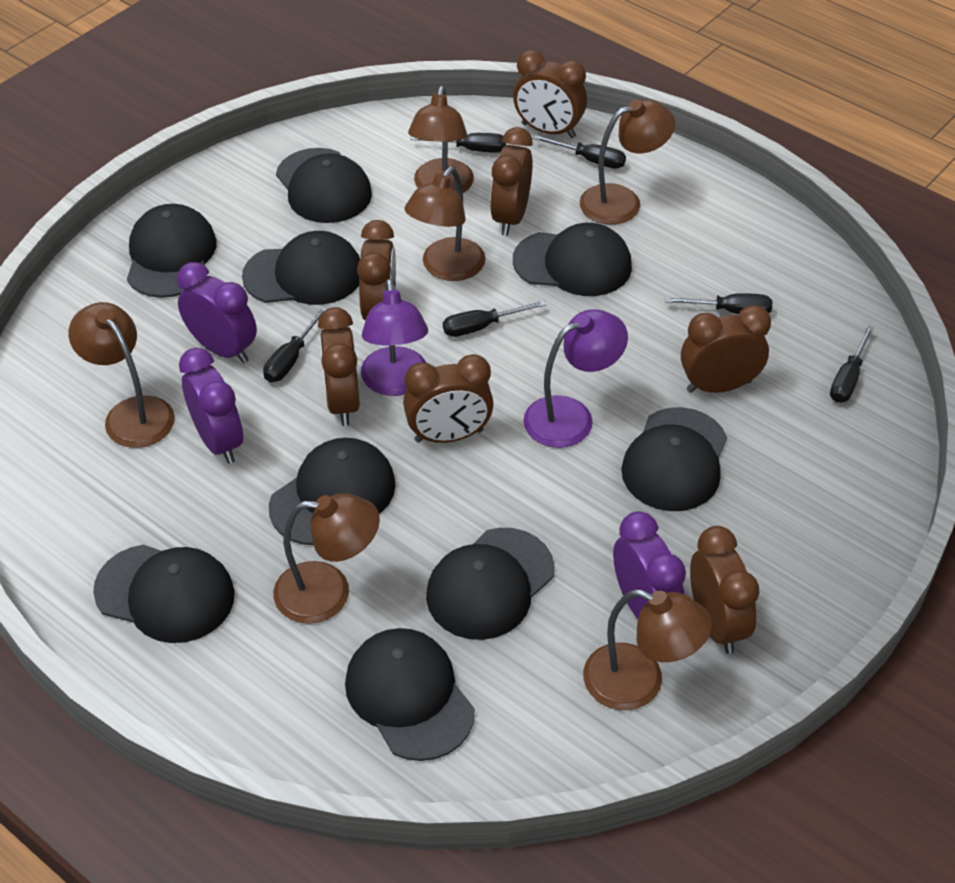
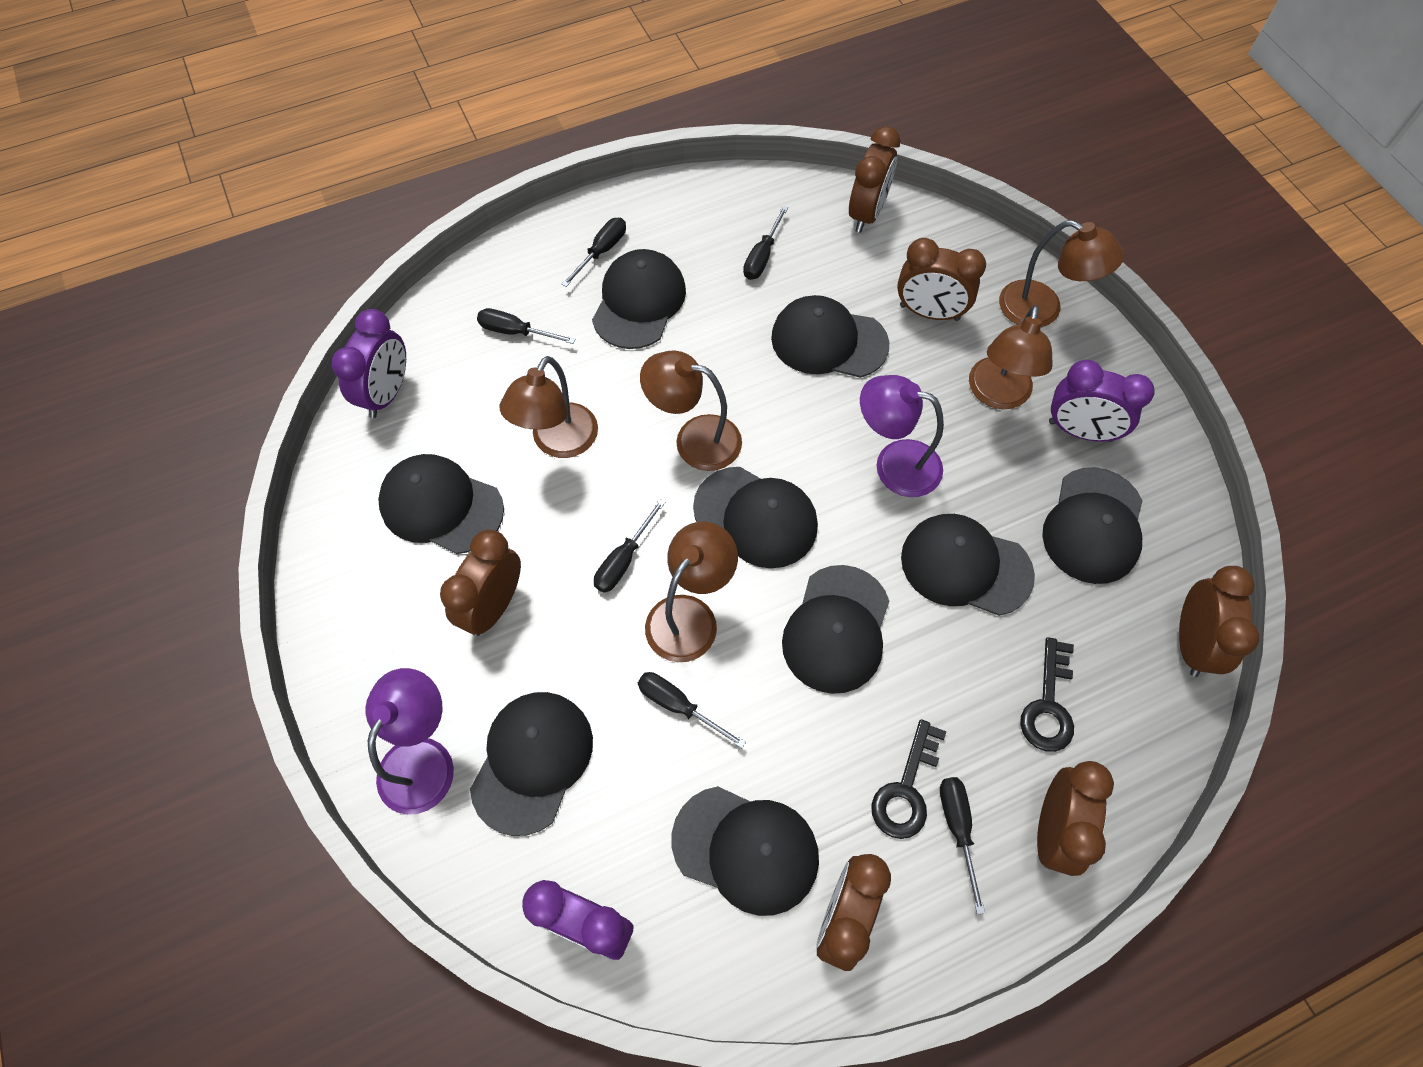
black key: none = 0 -> [871,719,947,839] [1020,637,1074,752] = 2
brown clock: [318,307,360,426] [357,220,396,321] [403,354,494,443] [490,127,533,236] [513,50,587,138] [681,305,771,393] [690,526,759,654] = 7 -> [440,530,521,636] [816,854,891,971] [849,126,900,233] [897,238,986,321] [1037,761,1114,876] [1179,566,1260,677] = 6
brown lamp: [69,302,175,448] [273,493,380,624] [404,167,486,281] [408,86,474,193] [580,99,675,224] [583,589,712,710] = 6 -> [500,356,598,458] [640,351,742,471] [645,522,738,662] [969,305,1053,409] [999,220,1124,328] = 5

